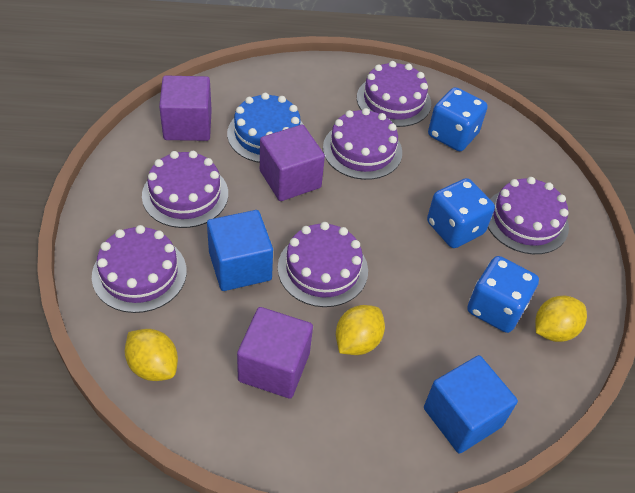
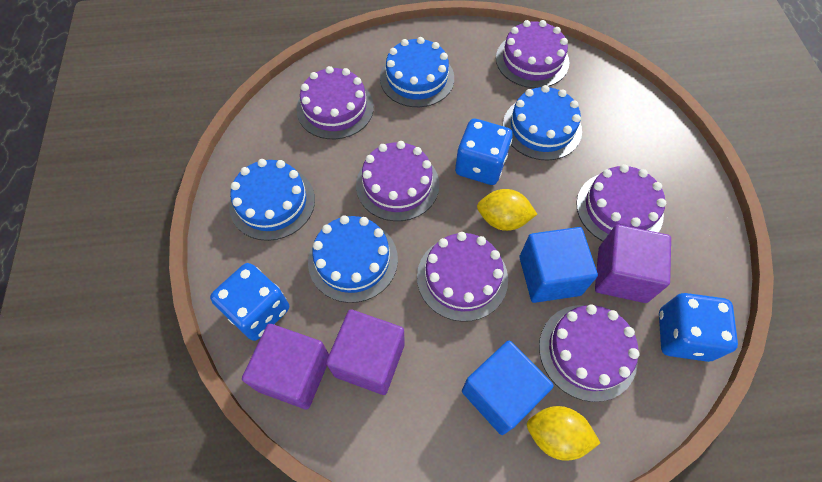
blue cake: [227,93,304,163] = 1 -> [229,159,315,241] [308,215,398,303] [380,37,454,107] [503,85,582,161] = 4
yellow lemon: [125,329,178,381] [336,305,385,355] [535,296,587,342] = 3 -> [477,189,537,231] [527,406,600,461] = 2

